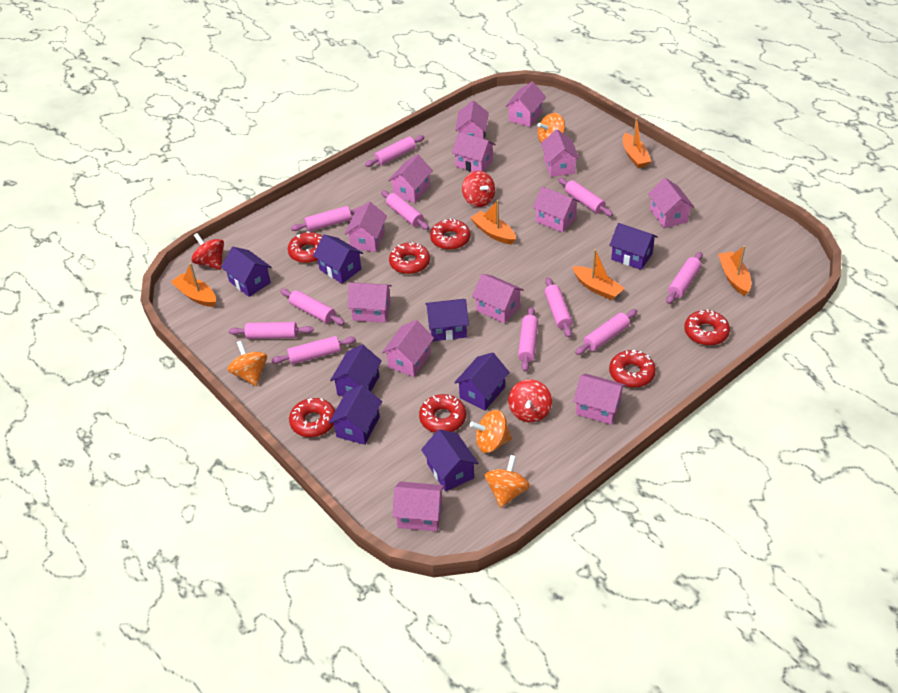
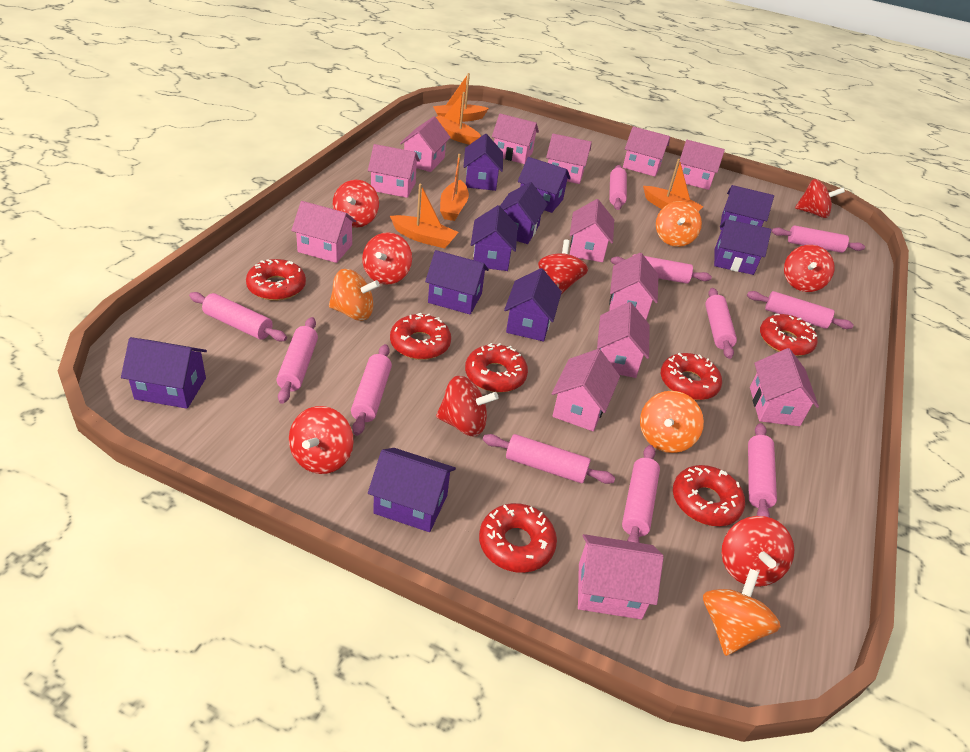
purple house: [221,247,271,297] [313,235,363,284] [329,385,382,445] [330,344,382,396] [421,429,479,492] [426,299,469,341] [454,352,510,411] [609,223,658,270] = 8 -> [121,337,207,409] [368,448,456,532] [425,250,489,314] [464,134,503,191] [471,205,518,271] [500,182,548,244] [504,268,562,341] [518,157,571,213] [714,219,771,275] [720,185,774,230] = 10
red spinning top: [191,233,224,270] [462,171,495,207] [508,379,552,422] = 3 -> [289,406,354,474] [333,180,379,228] [362,232,412,285] [436,376,498,436] [538,240,588,294] [722,516,794,587] [784,245,835,292] [795,179,845,218] = 8

